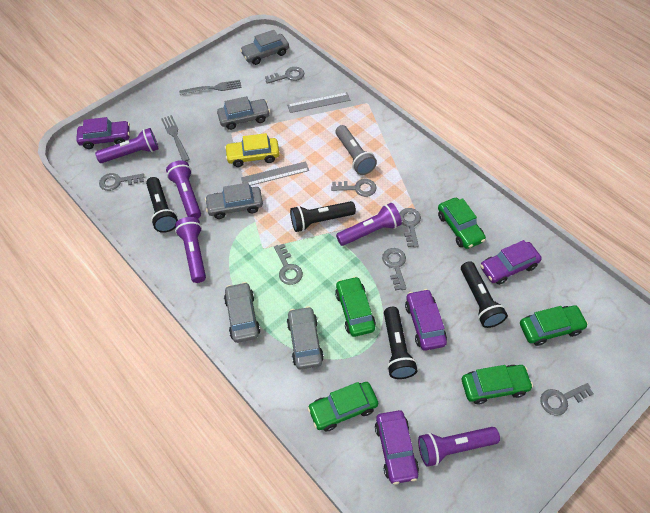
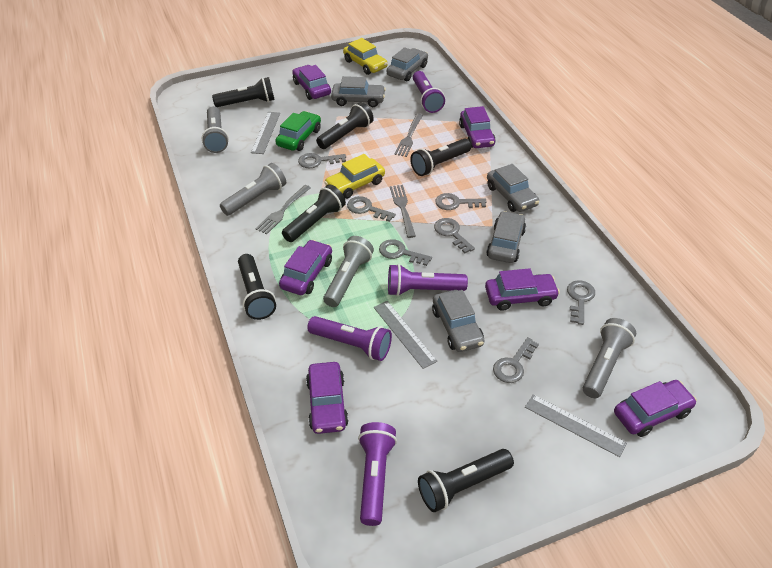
black flashlight: [146,177,178,233] [290,201,356,232] [384,307,417,379] [461,261,508,328] = 4 -> [212,77,275,107] [238,254,276,320] [282,184,346,242] [316,102,374,149] [410,139,471,176] [418,449,514,512] = 6
green car: [307,382,378,431] [335,276,376,337] [438,198,486,249] [462,365,533,404] [520,305,588,346] = 5 -> [275,111,321,151] = 1
grey flashlight: [335,125,377,175] = 1 -> [202,106,229,153] [220,163,286,216] [323,236,374,307] [583,318,636,398] = 4
grey fork: [161,115,190,161] [179,80,242,95] = 2 -> [255,185,311,234] [390,185,416,238] [395,114,423,157] = 3
grey ruler: [241,161,309,186] [287,92,350,113] = 2 -> [251,112,280,154] [374,301,437,369] [525,394,627,457] = 3
purple car: [76,117,130,149] [375,410,419,485] [405,289,447,351] [480,240,542,285] = 4 -> [279,240,332,295] [292,65,331,100] [306,362,349,434] [459,106,496,148] [485,268,560,311] [614,380,697,437] = 6
purple flashlight: [95,128,159,163] [166,160,201,219] [175,217,206,283] [336,203,402,246] [418,427,500,467] = 5 -> [307,316,392,361] [358,422,397,526] [388,264,468,296] [413,71,445,113] = 4
yellow car: [225,133,280,167] = 1 -> [324,154,385,199] [343,38,388,75] = 2

